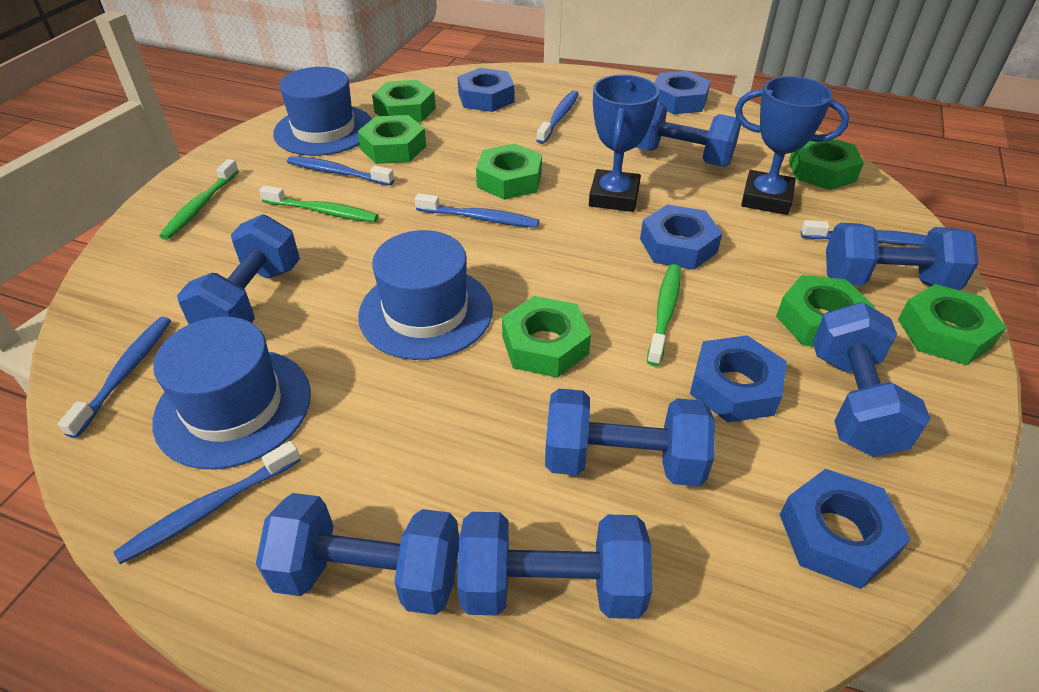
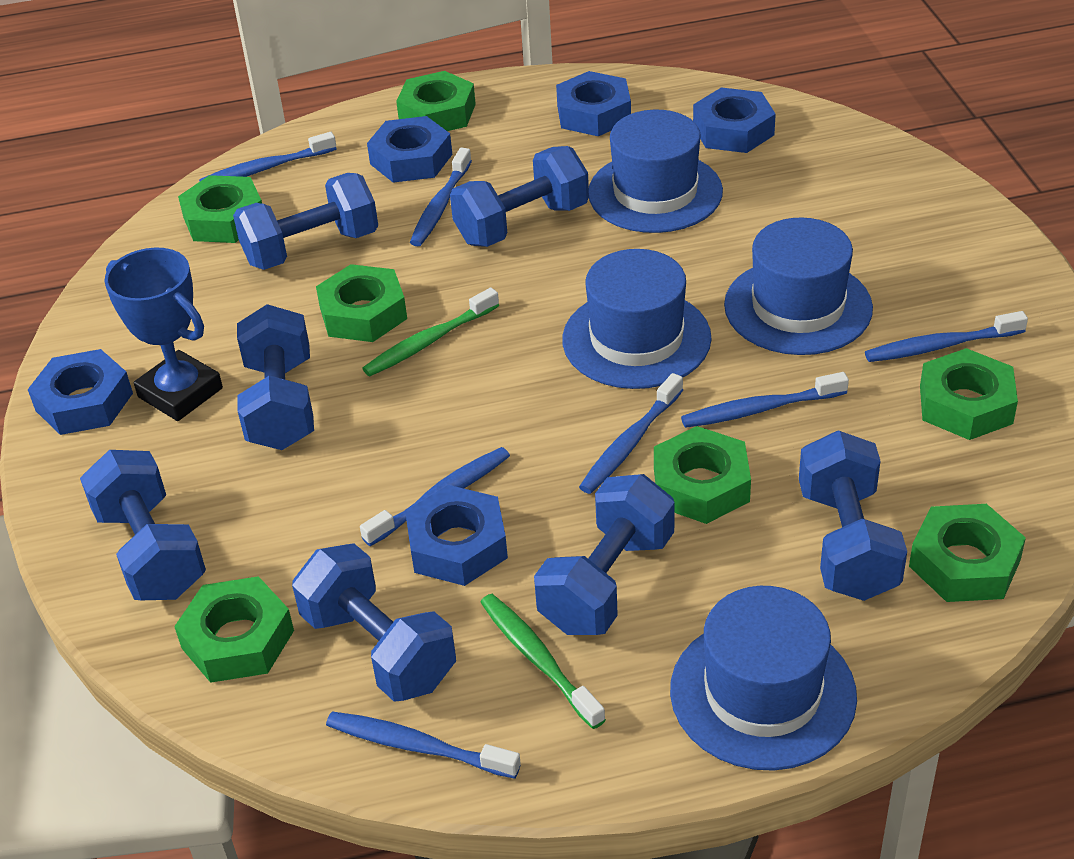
blue hat: [152,317,311,469] [273,67,372,156] [358,230,493,360] = 3 -> [562,249,712,389] [589,110,723,233] [670,586,857,771] [724,217,873,355] = 4
blue toothbrush: [58,316,171,438] [114,441,301,564] [287,156,394,185] [415,193,539,228] [536,91,579,144] [801,220,927,246] = 6 -> [199,132,337,181] [326,712,521,779] [360,447,510,546] [410,147,472,246] [579,373,683,494] [681,372,849,428] [865,311,1028,362] = 7
blue trophy: [589,75,659,212] [735,76,849,215] = 2 -> [104,248,223,421] = 1
green toothbrush: [159,159,239,240] [259,185,379,222] [647,264,681,366] = 3 -> [362,288,499,376] [480,594,606,729] = 2

